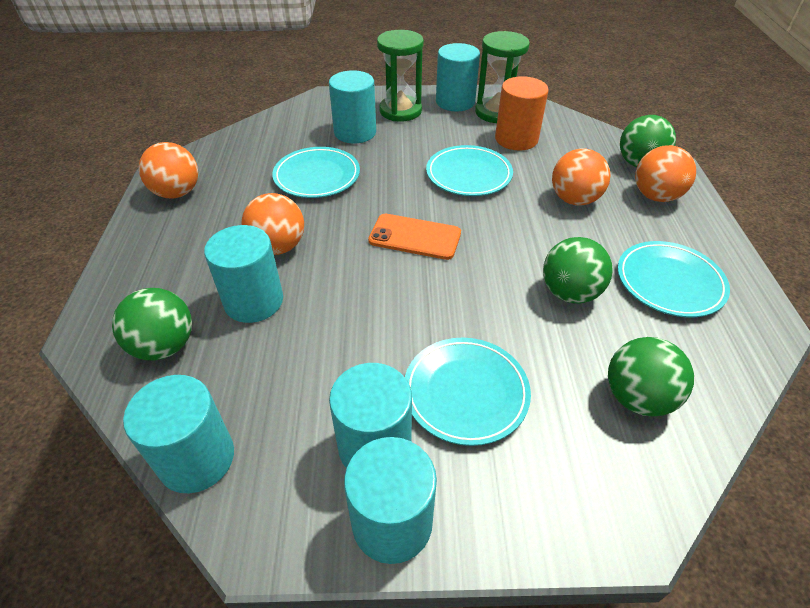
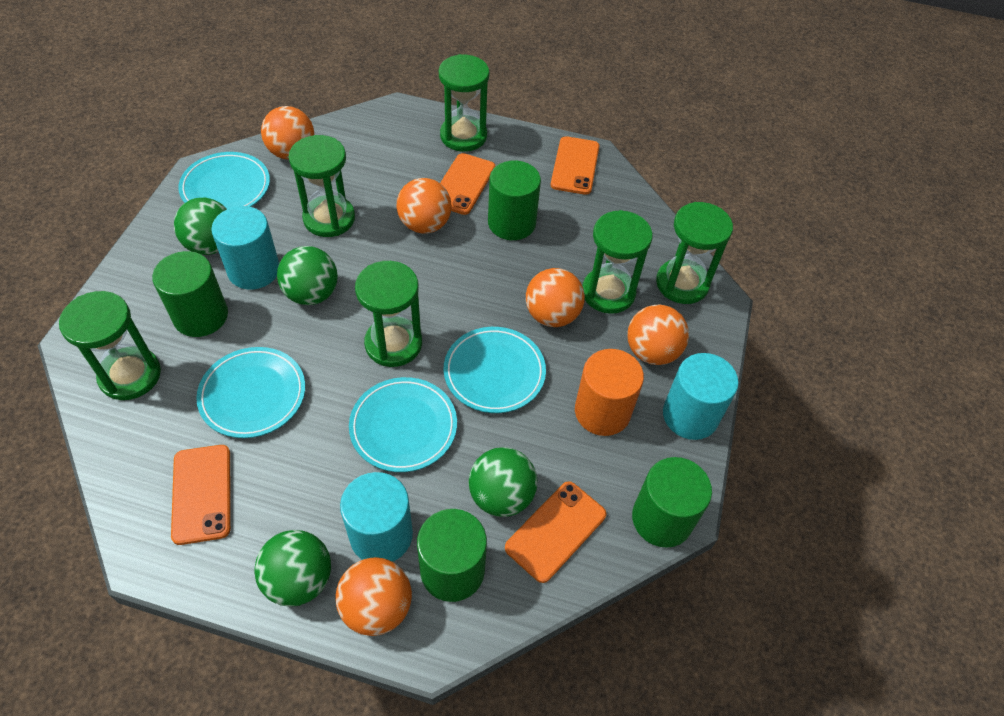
green cylinder: none = 0 -> [152,251,228,337] [417,509,487,602] [488,161,541,240] [632,457,712,548] = 4
green hourglass: [377,30,424,122] [475,31,530,123] = 2 -> [59,291,161,400] [289,135,355,237] [355,261,422,367] [439,54,489,152] [582,210,653,314] [656,202,733,304] = 6
orange ball: [139,142,198,198] [241,193,304,255] [552,149,611,205] [635,145,696,202] = 4 -> [261,106,314,160] [335,557,412,636] [397,178,452,234] [526,268,585,327] [627,305,689,365] = 5
orange phone: [368,214,461,260] = 1 -> [171,445,231,545] [440,153,495,215] [505,481,606,583] [551,136,599,195] = 4
turquoise cylinder: [123,375,234,493] [204,225,283,323] [329,70,376,144] [329,363,412,468] [344,437,437,564] [436,43,480,112] = 6 -> [211,206,279,290] [340,472,413,562] [663,353,739,440] = 3

